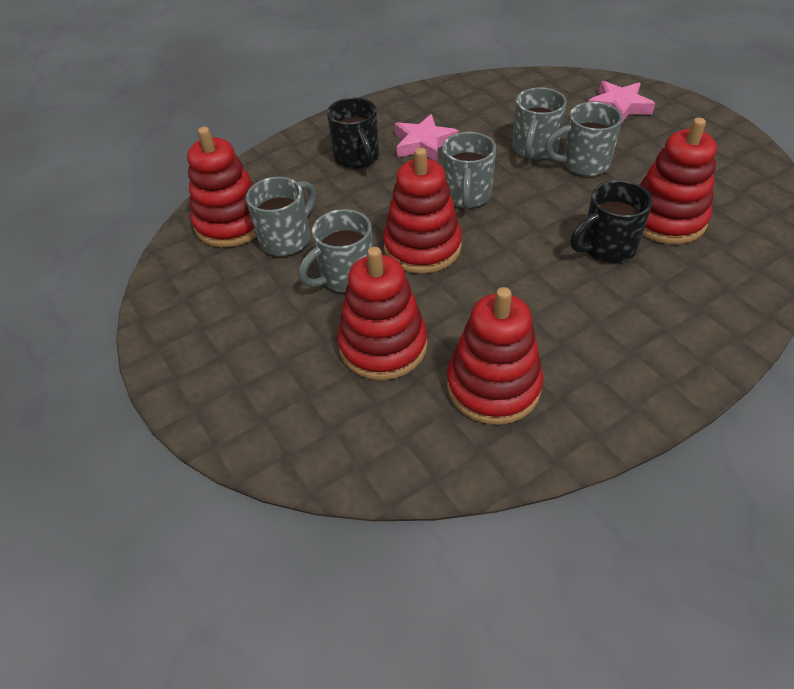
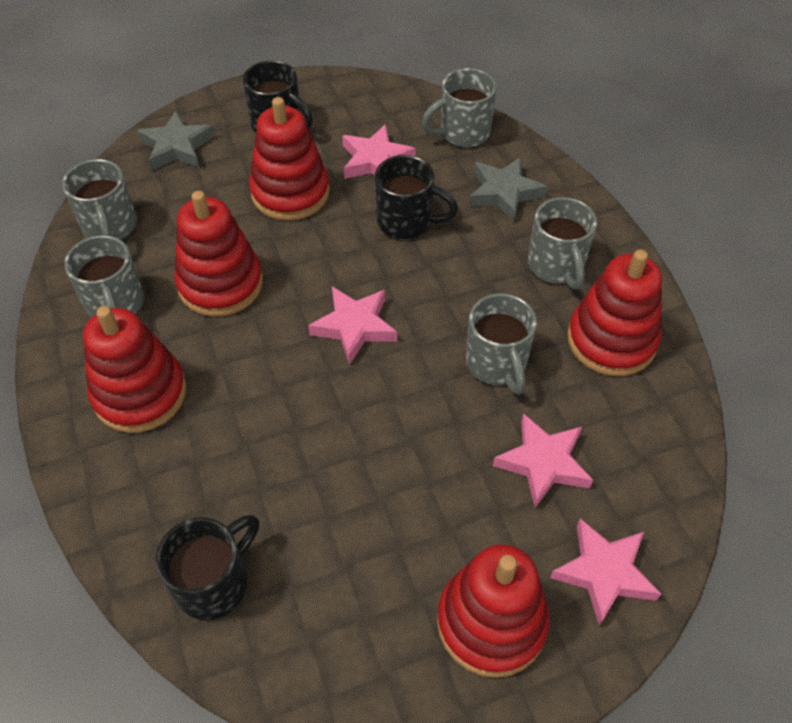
black mug: [327,97,379,169] [570,180,653,263] = 2 -> [156,515,259,620] [243,60,313,133] [375,155,458,239] = 3
grey star: none = 0 -> [137,111,215,170] [469,157,547,222] = 2
pink star: [395,114,459,162] [588,81,656,124] = 2 -> [308,287,397,365] [342,124,416,179] [493,413,593,508] [550,519,661,626] = 4

